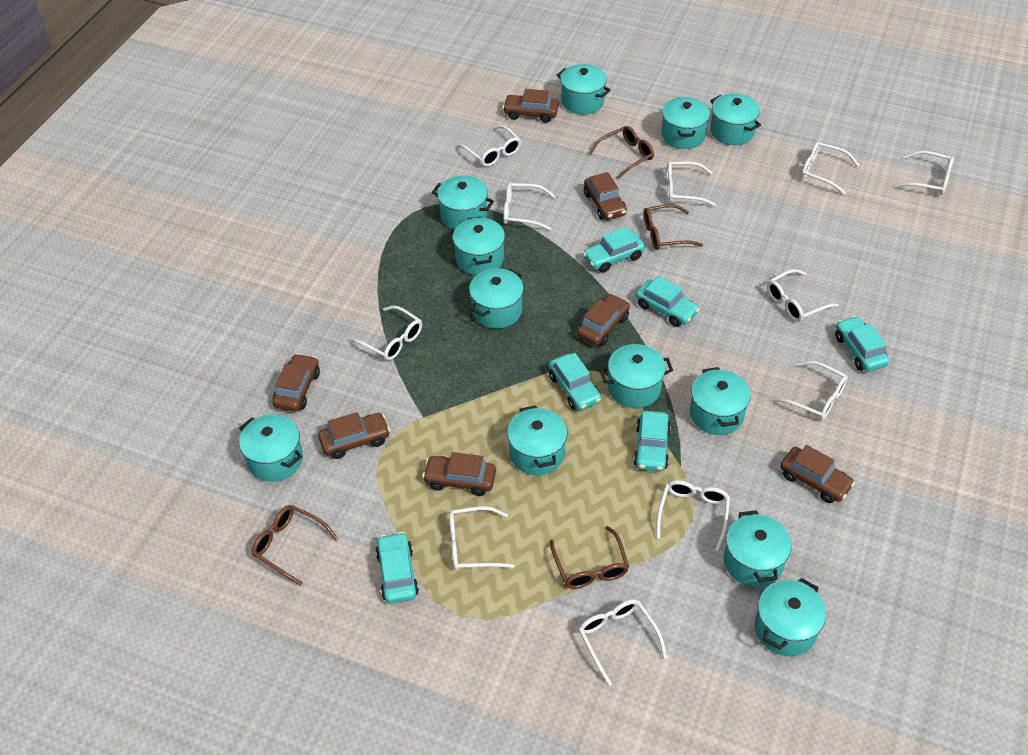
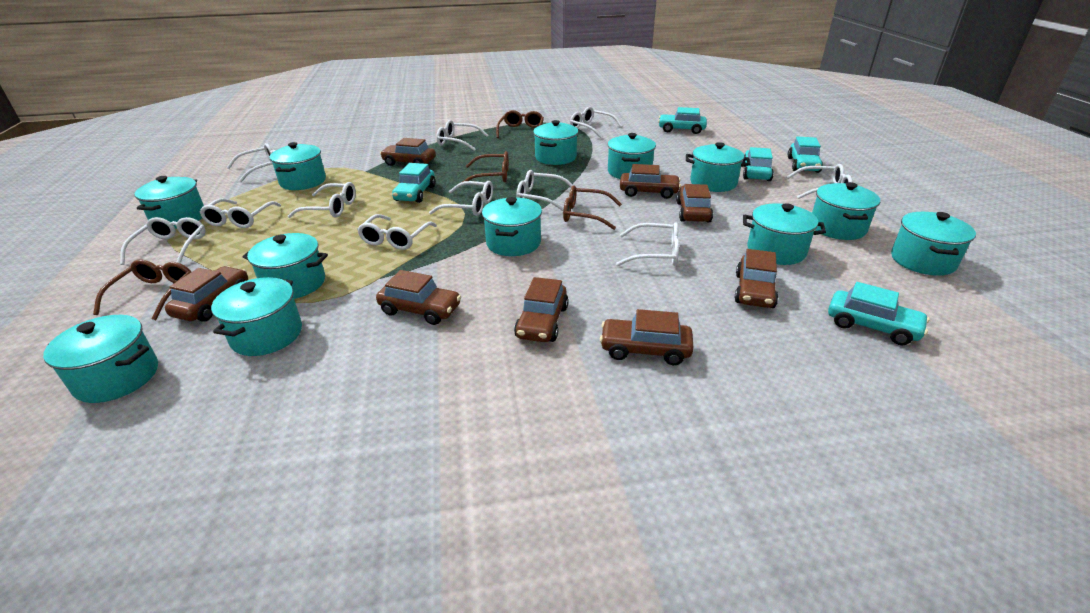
brown car: [273,353,320,412] [318,412,390,459] [422,452,496,496] [503,89,559,123] [577,294,630,346] [584,172,627,220] [780,445,855,503] = 7 -> [165,266,248,322] [376,270,461,325] [380,138,436,166] [514,277,569,342] [600,309,694,365] [620,164,681,199] [676,184,713,223] [734,249,779,308] = 8
turquoise car: [375,532,419,604] [549,353,601,410] [583,227,645,273] [633,411,671,471] [636,276,700,327] [835,316,890,372] = 6 -> [392,163,435,203] [658,107,707,134] [742,147,774,181] [788,137,823,173] [828,282,930,346] = 5

